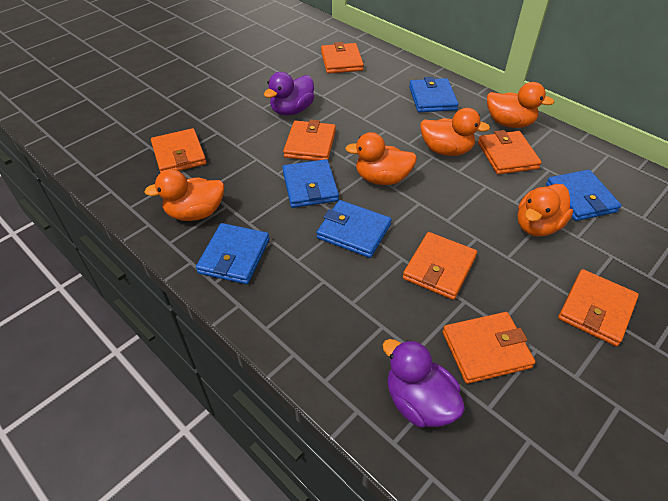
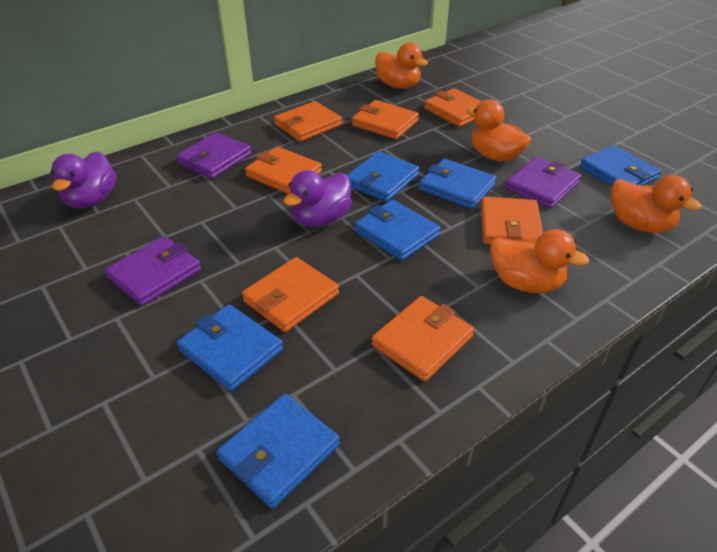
blue wallet: [196,223,269,284] [282,159,339,208] [317,200,392,258] [409,77,459,112] [546,169,621,221] = 5 -> [177,304,283,391] [217,394,340,509] [346,151,420,202] [354,200,441,261] [419,159,496,209] [579,145,661,187] = 6
orange duck: [144,169,224,221] [345,132,417,185] [420,108,490,156] [487,82,554,128] [517,184,573,237] = 5 -> [375,42,428,89] [466,100,531,162] [490,229,589,293] [611,175,702,233] = 4
purple wallet: none = 0 -> [105,236,201,306] [176,132,251,179] [505,157,581,209] = 3

